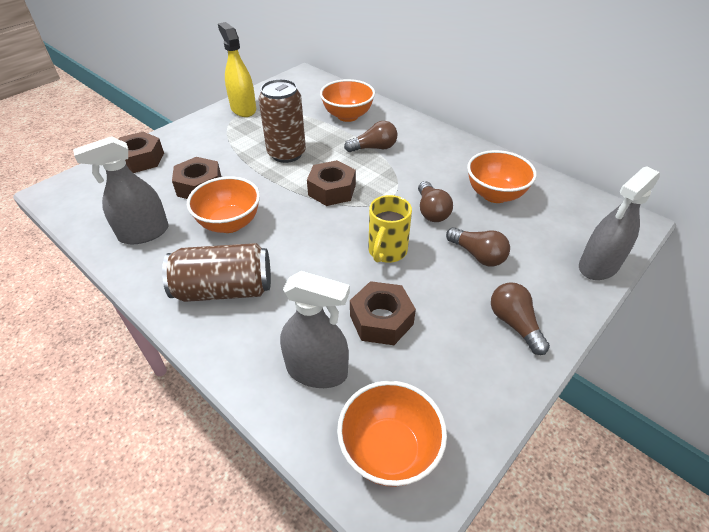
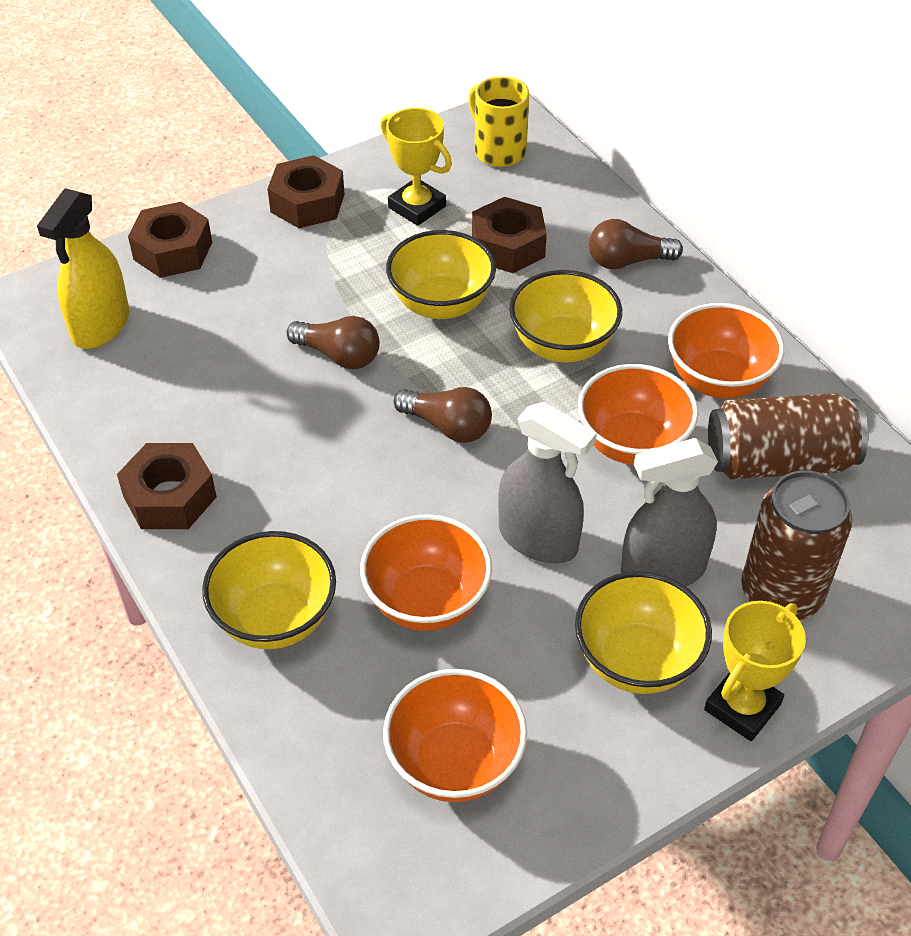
brown light bulb: [344,121,397,152] [418,181,453,222] [446,227,510,266] [491,282,550,355] = 4 -> [287,316,380,369] [394,387,492,443] [589,219,683,269] = 3
grey spray bottle: [73,136,169,244] [280,271,350,388] [579,166,660,280] = 3 -> [498,402,597,563] [621,438,718,587] = 2
yellow bowl: none = 0 -> [202,531,336,649] [386,230,496,319] [509,270,622,363] [575,571,712,694] = 4
yellow trophy: none = 0 -> [380,108,452,226] [704,601,806,741] = 2

